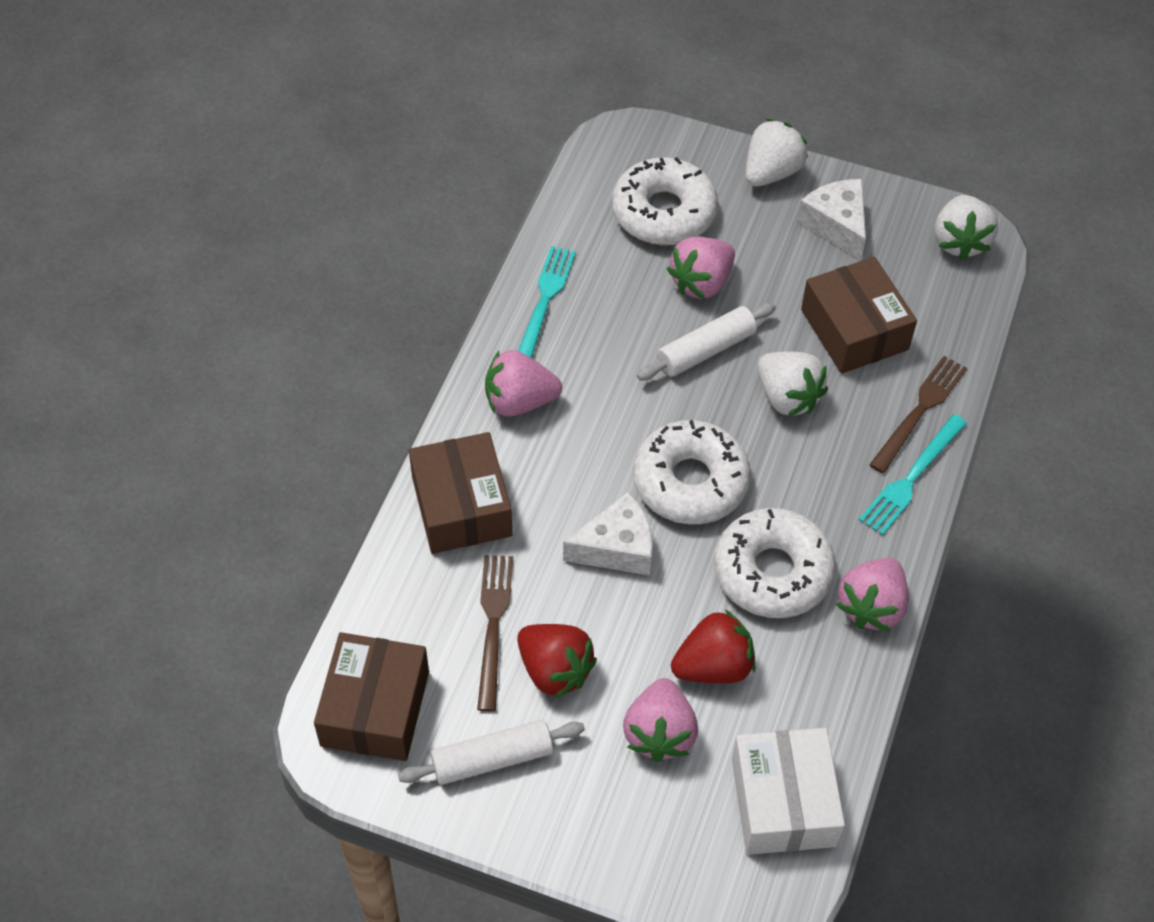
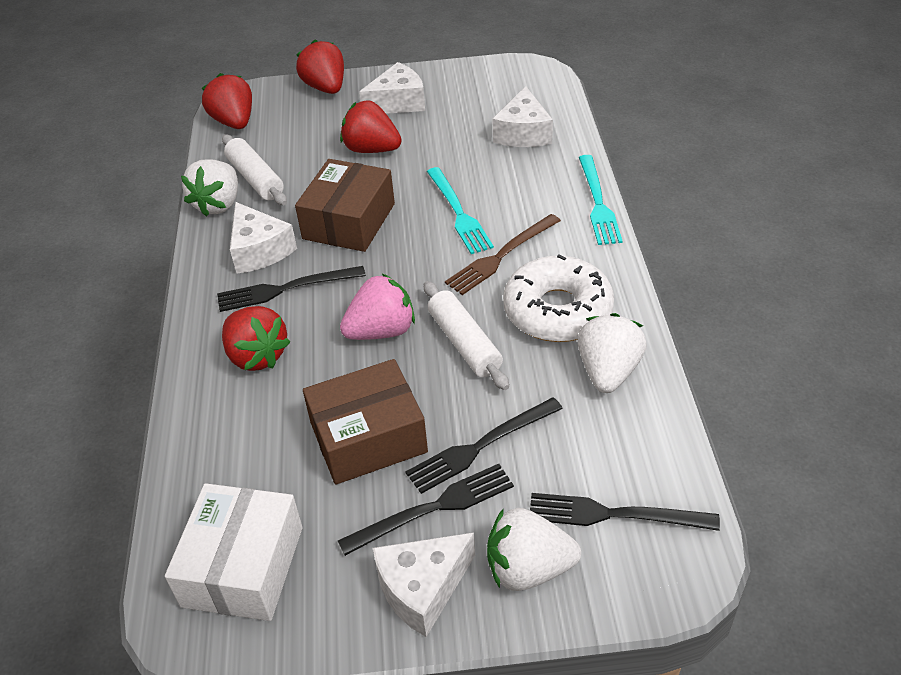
black fork: none = 0 -> [217,266,366,312] [338,464,514,556] [405,397,563,494] [530,493,720,531] = 4
brown box: [314,632,429,761] [409,432,512,554] [801,257,917,374] = 3 -> [295,159,395,252] [303,359,428,485] = 2
brown fork: [477,555,513,711] [869,356,967,473] = 2 -> [445,214,561,295] = 1
pink strawberry: [485,350,562,417] [623,678,698,762] [667,237,735,299] [836,558,909,632] = 4 -> [340,274,415,340] = 1
red strawberry: [517,624,597,698] [671,609,755,683] = 2 -> [202,73,252,129] [222,306,290,371] [296,40,344,94] [340,100,402,153] = 4
white cheese: [563,491,653,576] [797,179,866,260] = 2 -> [230,202,297,274] [359,62,425,114] [373,532,475,637] [492,86,553,147] = 4
white donut: [612,157,718,245] [633,420,751,524] [714,508,836,618] = 3 -> [503,255,614,342] = 1

